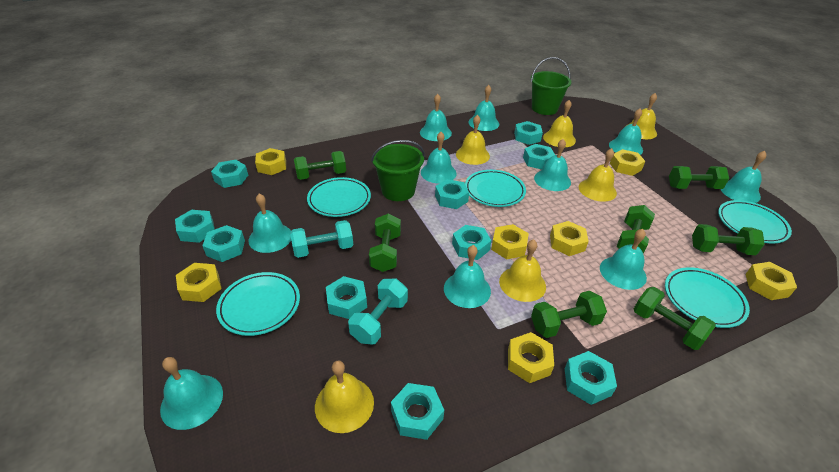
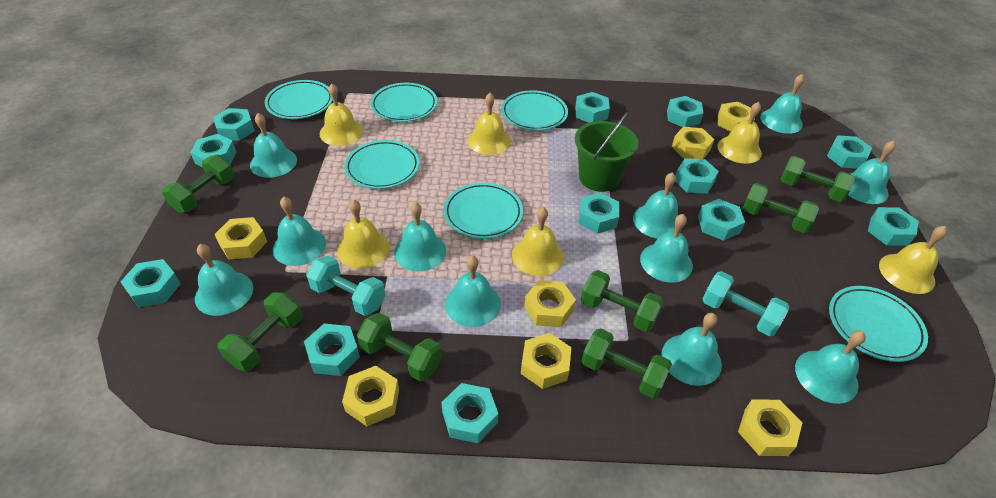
green bucket: [371,140,425,201] [531,57,571,115] = 2 -> [575,112,639,192] = 1
turquoise bell: [160,357,223,430] [248,194,291,253] [420,94,452,141] [421,132,457,184] [444,245,491,308] [469,85,499,131] [534,139,571,191] [600,229,647,290] [609,108,643,155] [721,151,766,203] = 10 -> [195,244,253,316] [250,113,297,178] [273,197,326,266] [394,202,446,271] [445,256,501,327] [633,172,682,239] [640,214,693,283] [661,313,722,386] [760,74,804,134] [795,331,866,404] [848,140,896,204] = 11
turquoise nut: [175,210,215,243] [202,225,245,262] [211,160,248,188] [326,276,367,319] [391,383,444,440] [435,179,469,209] [452,225,492,260] [514,121,543,145] [523,144,555,170] [565,351,617,405] = 10 -> [121,259,180,307] [190,134,236,167] [213,108,255,141] [304,324,360,376] [441,383,498,443] [575,92,610,123] [579,192,619,234] [667,96,703,127] [675,158,719,194] [698,199,745,241] [827,135,872,168] [868,207,919,246] = 12
turquoise plate: [216,272,300,336] [307,177,371,217] [465,170,526,207] [665,267,750,328] [718,200,792,243] = 5 -> [265,80,333,119] [344,140,420,189] [370,83,437,122] [444,183,523,239] [501,90,568,131] [829,286,928,362] = 6

